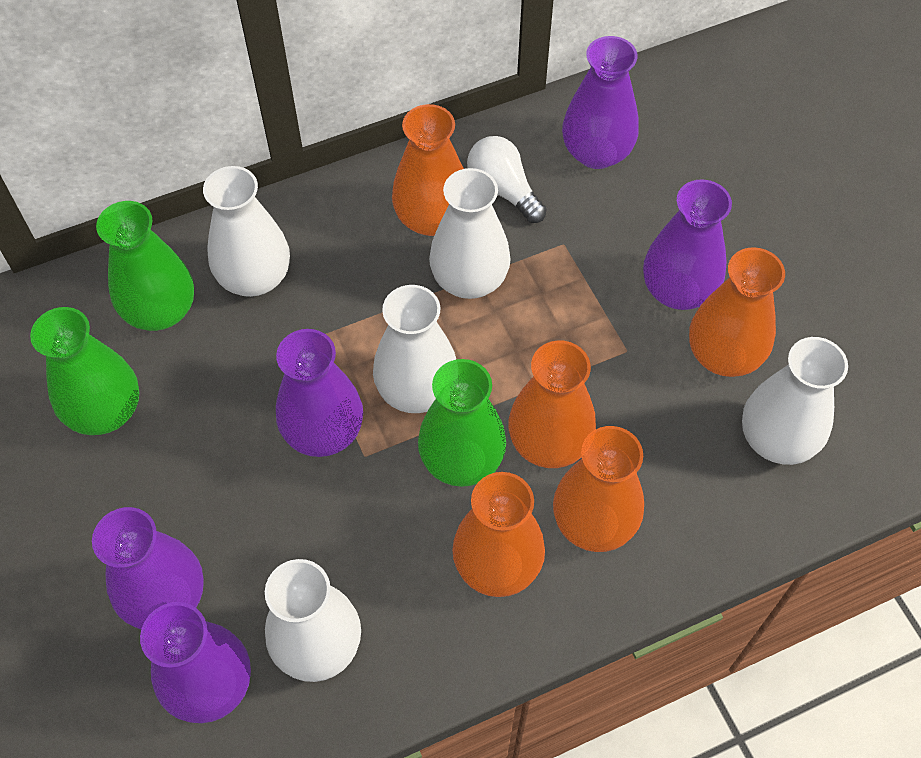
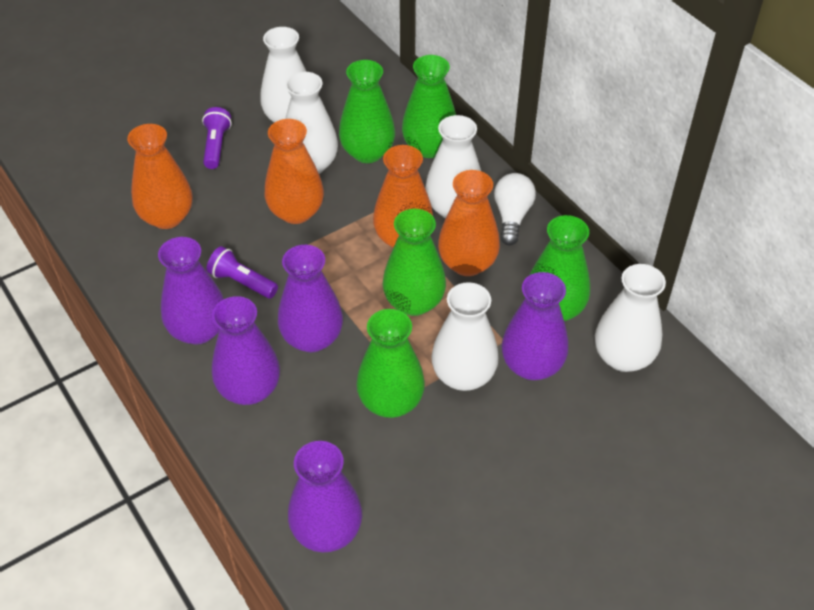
green vase: [30,307,139,435] [96,201,194,331] [418,359,506,487] = 3 -> [339,60,395,163] [356,309,425,418] [383,209,446,316] [402,55,456,158] [530,215,590,321] = 5
orange vase: [392,104,464,236] [452,472,545,597] [508,341,596,468] [553,426,644,552] [689,247,785,377] = 5 -> [127,124,192,229] [265,119,324,224] [373,145,433,248] [438,170,500,276] = 4
purple flashlight: none = 0 -> [202,107,232,169] [207,246,278,298] = 2

